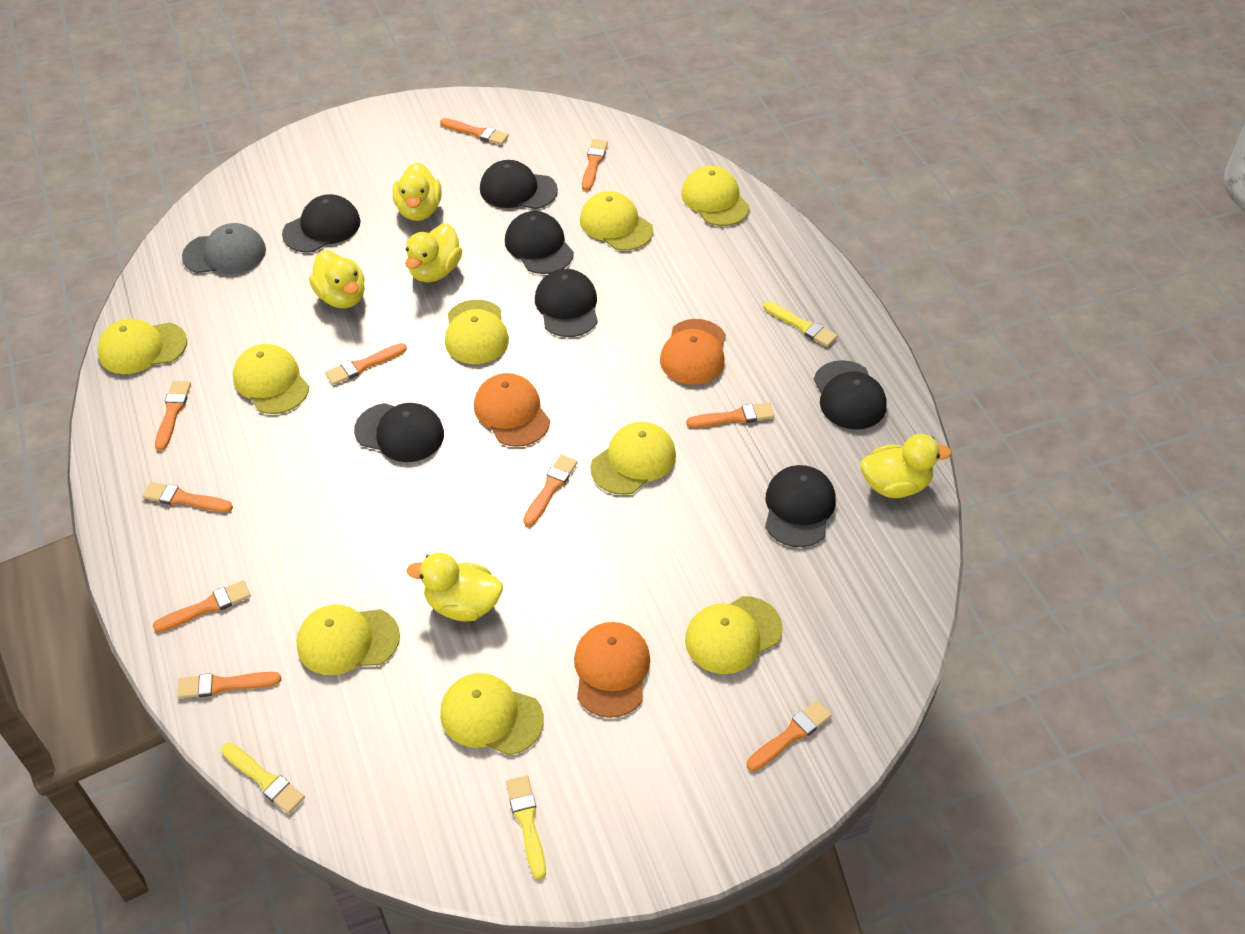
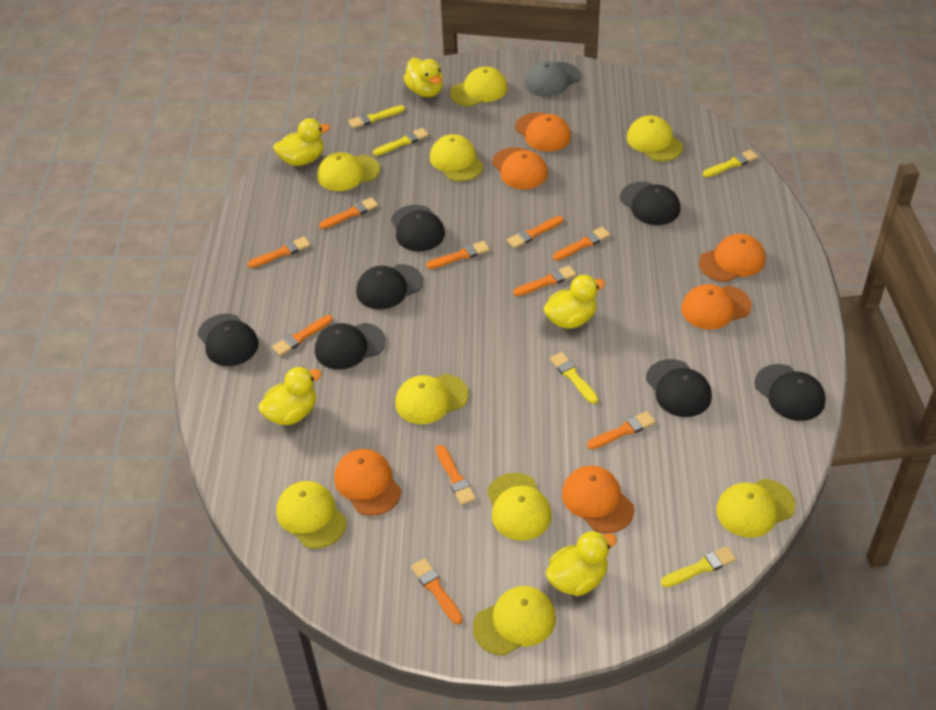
orange cap: [474,373,550,447] [574,622,650,718] [660,319,726,385] = 3 -> [334,449,401,516] [492,147,548,189] [515,112,571,152] [562,466,634,533] [681,284,752,330] [699,234,765,282] = 6
yellow brush: [221,743,305,814] [506,775,546,879] [764,301,837,347] = 3 -> [348,105,405,129] [373,128,429,156] [550,352,598,404] [661,546,736,587] [703,149,758,177] = 5

